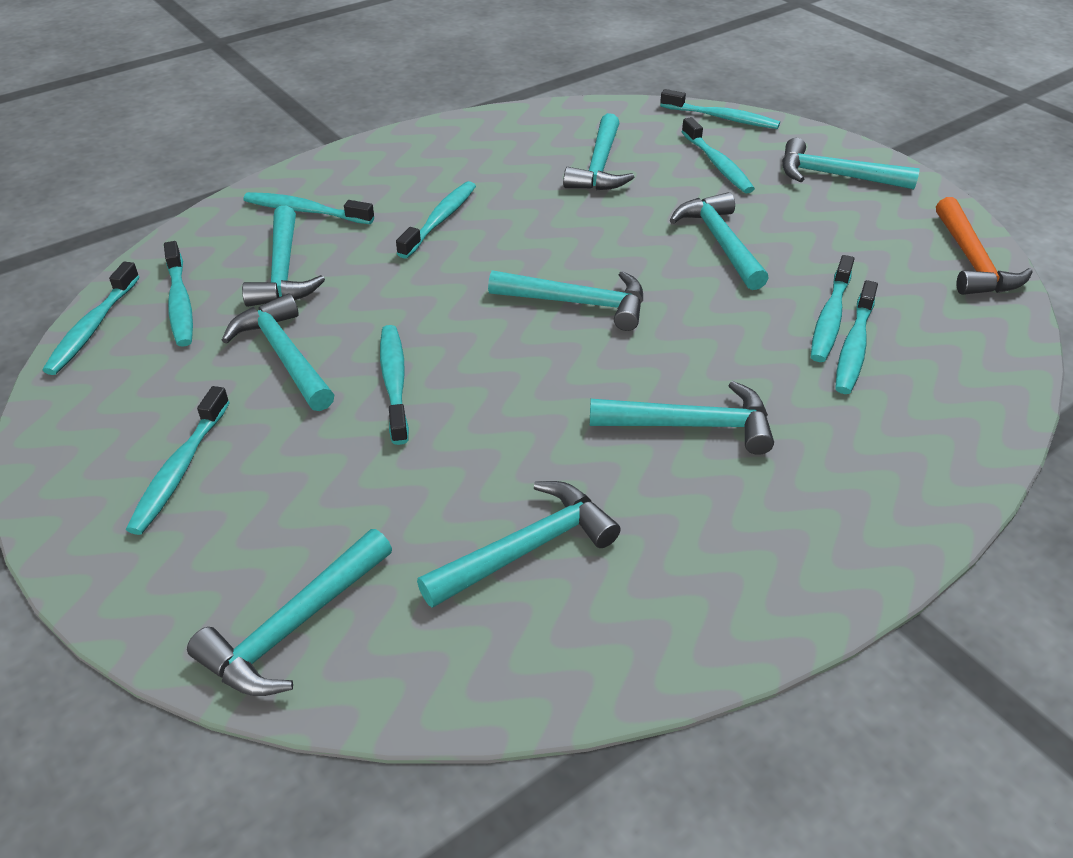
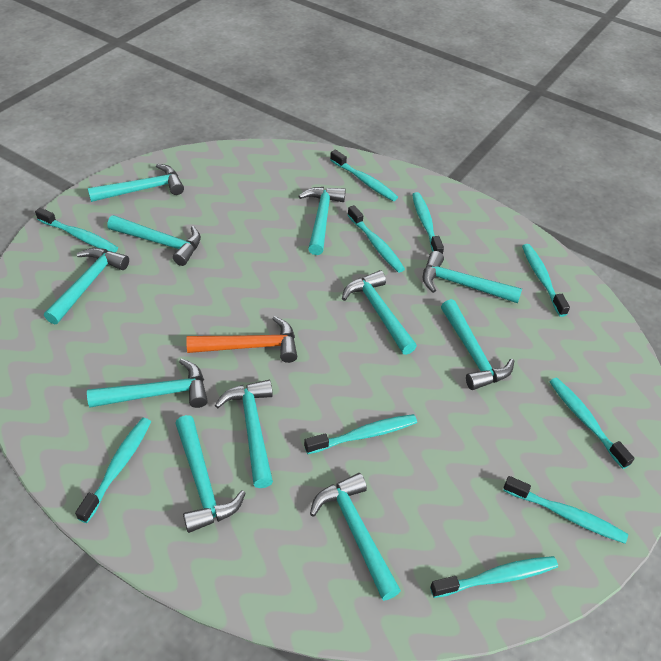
turquoise hammer: [187,529,392,696] [222,294,334,411] [242,206,325,307] [417,481,621,608] [488,270,643,331] [563,113,634,190] [590,381,774,455] [670,192,769,290] [782,138,920,189] = 9 -> [44,248,129,324] [87,164,184,202] [87,359,208,408] [107,215,201,266] [175,415,246,533] [215,380,273,488] [299,187,346,255] [310,473,401,601] [342,270,417,355] [423,251,522,303] [441,299,514,390] = 11

